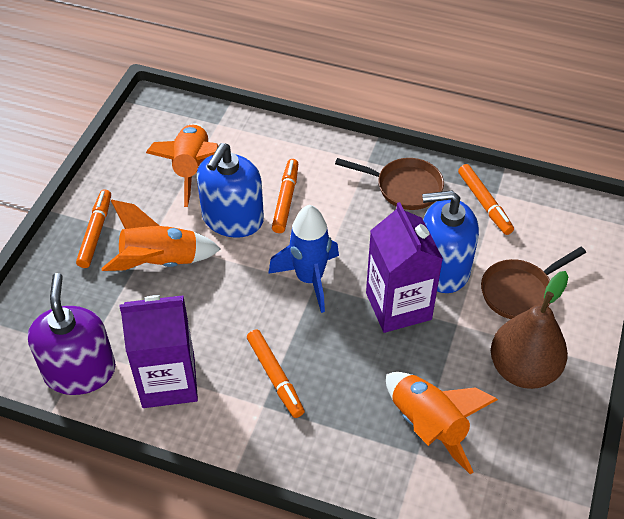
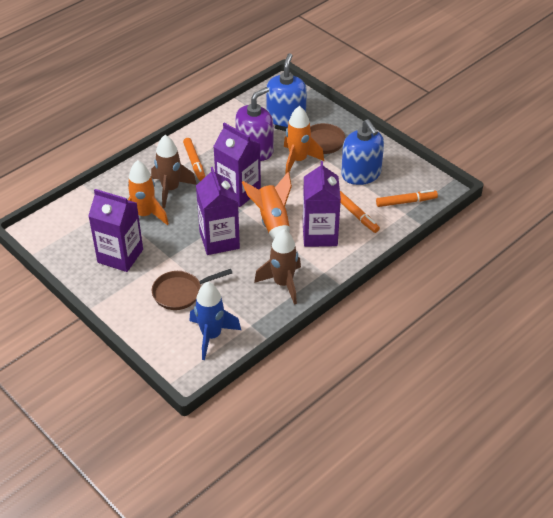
brown pear: [491,271,568,389] = 1 -> none = 0
brown rocket: none = 0 -> [151,135,197,208] [254,229,301,305] = 2
orange marker: [76,189,111,268] [247,330,305,418] [272,159,298,233] [458,164,514,235] = 4 -> [183,138,205,181] [340,191,380,233] [376,190,438,207] = 3
purple carton: [120,295,198,408] [366,202,443,333] = 2 -> [88,189,143,272] [196,167,240,255] [213,123,261,207] [303,161,341,247] = 4

